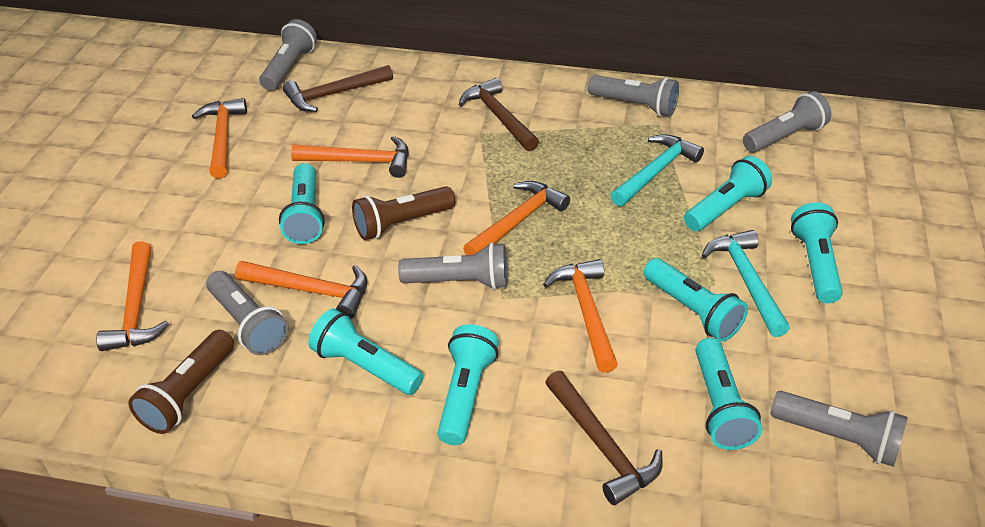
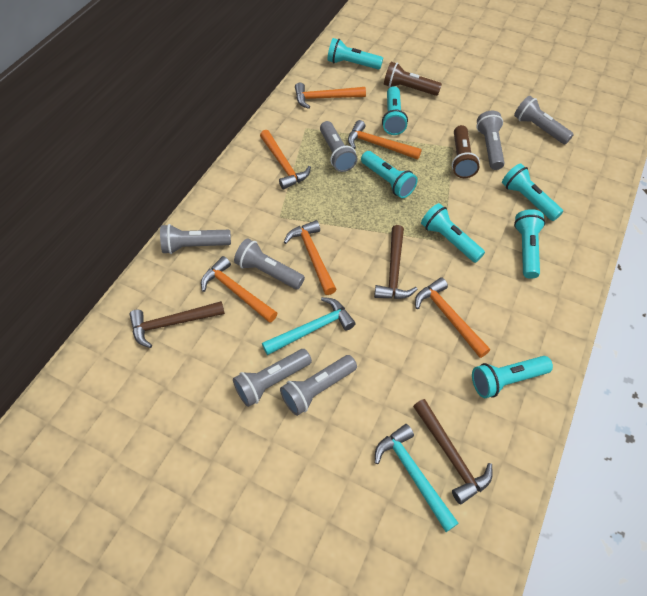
grey flashlight: [206,271,289,355] [259,19,317,91] [398,242,508,290] [588,75,679,116] [743,91,831,152] [770,391,908,467] = 6 -> [160,224,231,254] [233,349,312,407] [234,238,305,289] [280,355,357,416] [320,121,357,172] [476,111,505,170] [514,96,574,144] = 7

